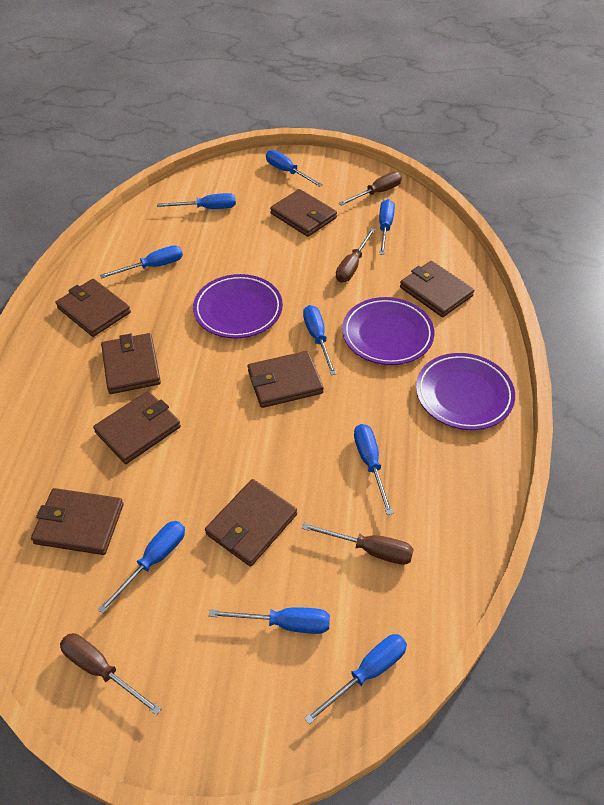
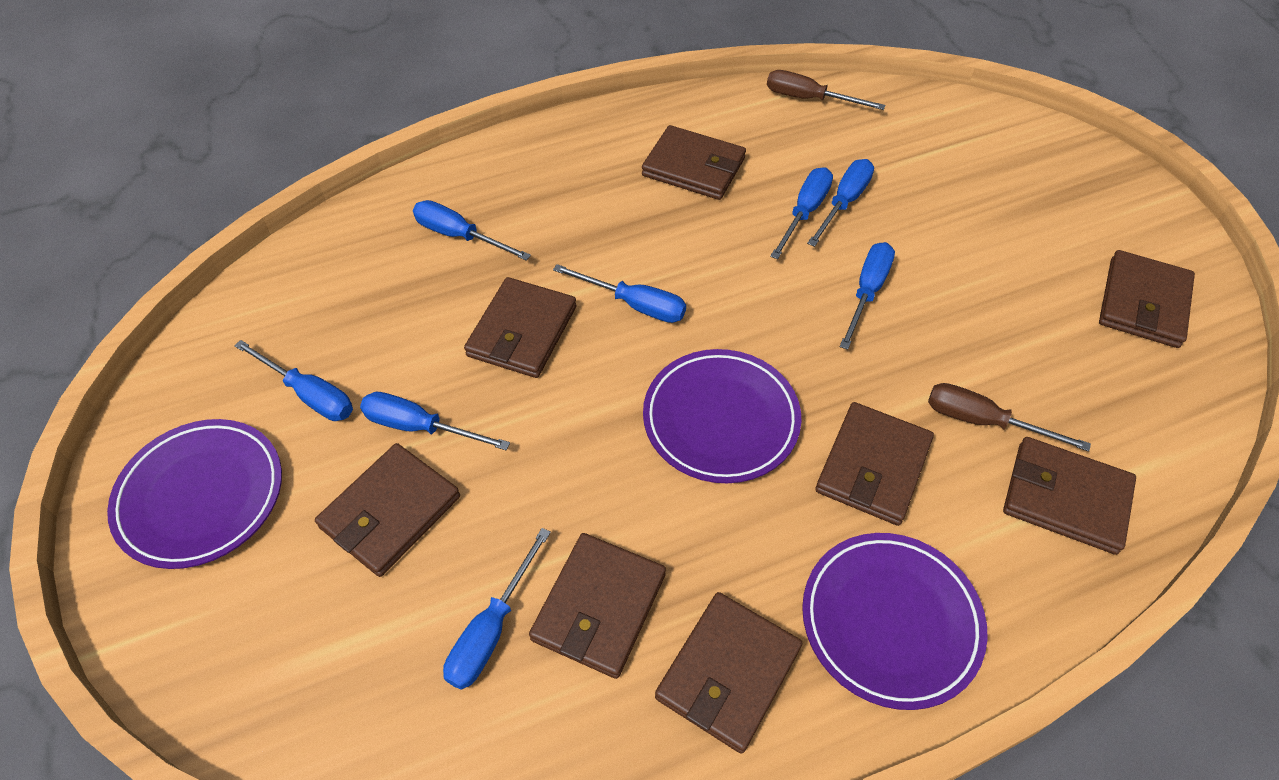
blue screwdriver: [98,521,185,614] [100,245,183,279] [157,193,236,209] [209,607,330,634] [266,150,323,187] [303,305,336,375] [304,634,407,724] [354,424,393,515] [379,199,395,255] = 9 -> [234,340,353,421] [360,392,510,450] [413,200,531,261] [443,528,551,690] [553,264,686,323] [770,167,833,259] [807,159,874,247] [839,242,895,350] = 8
brown screwdriver: [60,633,161,715] [302,523,414,565] [336,228,375,283] [339,172,402,206] = 4 -> [767,70,885,110] [928,383,1091,452] = 2

